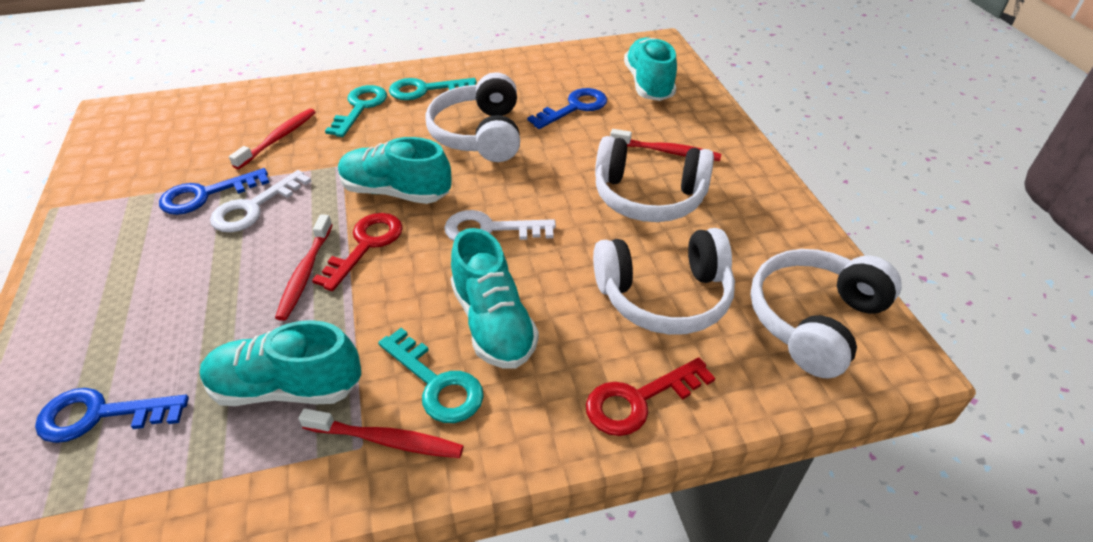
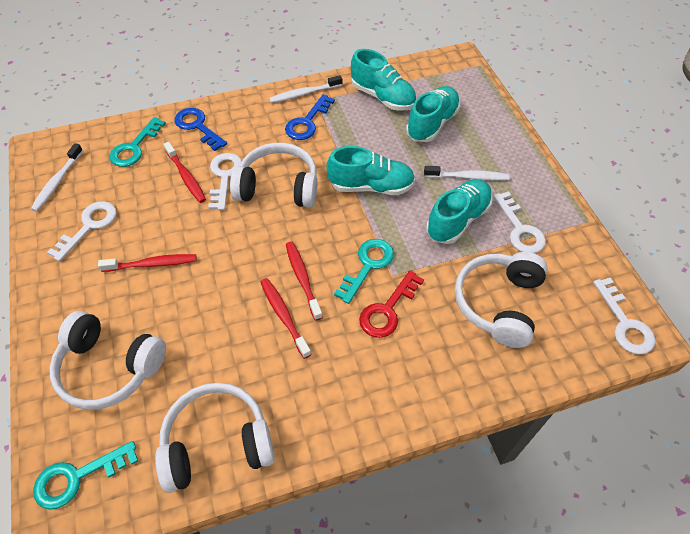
blue key: [35,388,189,443] [159,168,269,215] [528,88,607,129] = 3 -> [175,108,227,151] [285,94,335,140] = 2
red key: [312,213,403,291] [586,358,715,436] = 2 -> [359,270,424,338] = 1
white key: [210,170,311,232] [444,210,556,241] = 2 -> [47,201,116,262] [208,153,242,210] [493,191,546,253] [593,278,655,355] = 4
white toothbrush: none = 0 -> [31,143,83,212] [269,75,342,103] [424,166,509,181] = 3

